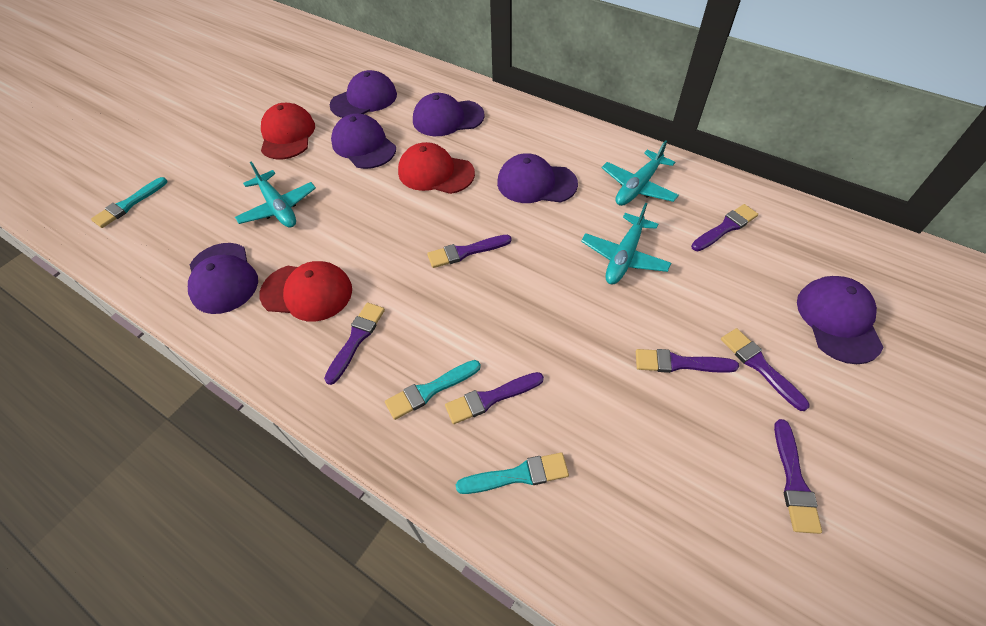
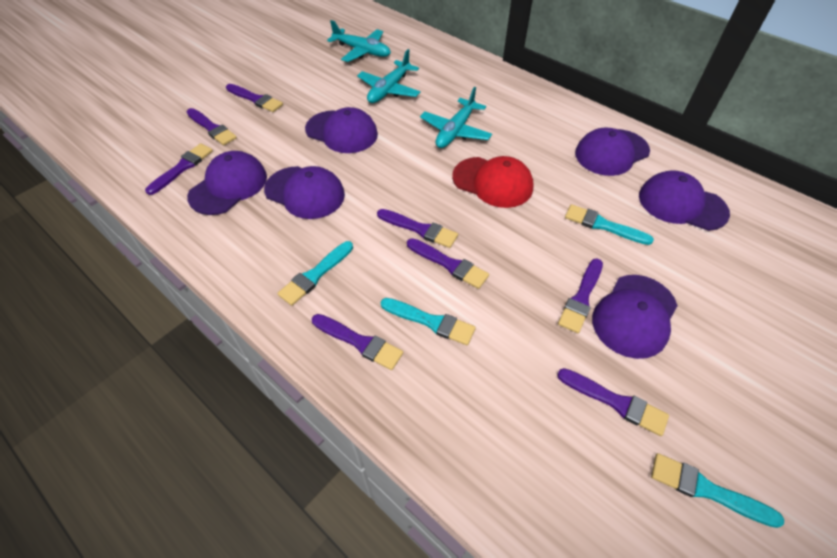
purple brush: [324,303,385,385] [427,235,512,268] [445,372,544,424] [636,349,739,373] [691,204,758,251] [721,328,809,411] [774,419,822,534] = 7 -> [145,143,213,195] [187,108,237,145] [226,84,283,112] [312,314,403,370] [377,209,458,248] [407,238,489,289] [557,368,669,436] [558,259,603,333] = 8
red cap: [260,261,352,321] [261,103,315,159] [398,142,475,194] = 3 -> [452,156,533,208] = 1
turquoise brush: [91,177,167,228] [385,360,481,420] [456,452,569,494] = 3 -> [277,241,353,306] [381,298,476,345] [565,204,654,245] [651,453,784,528] = 4

